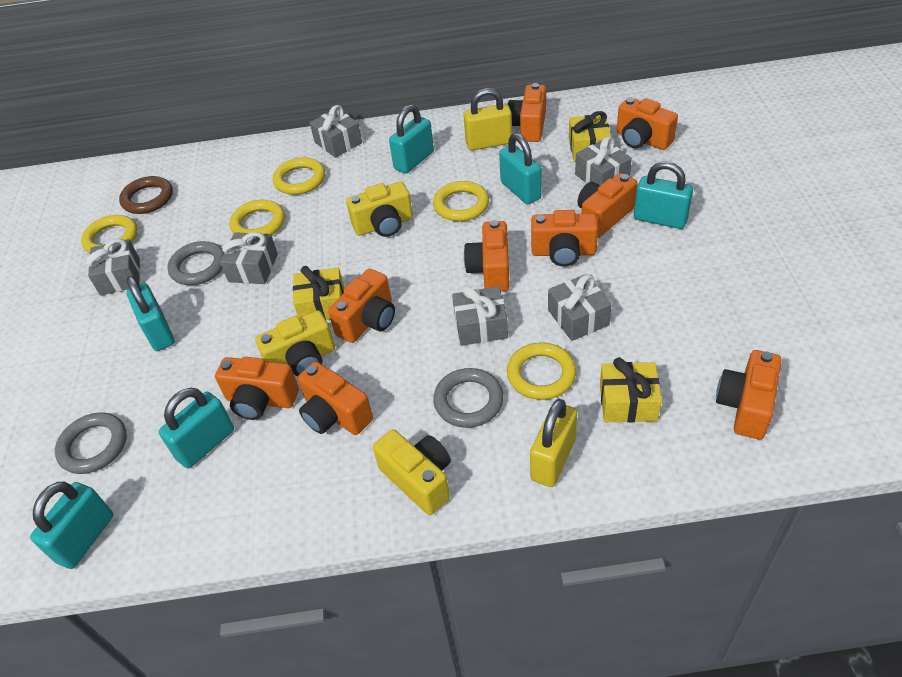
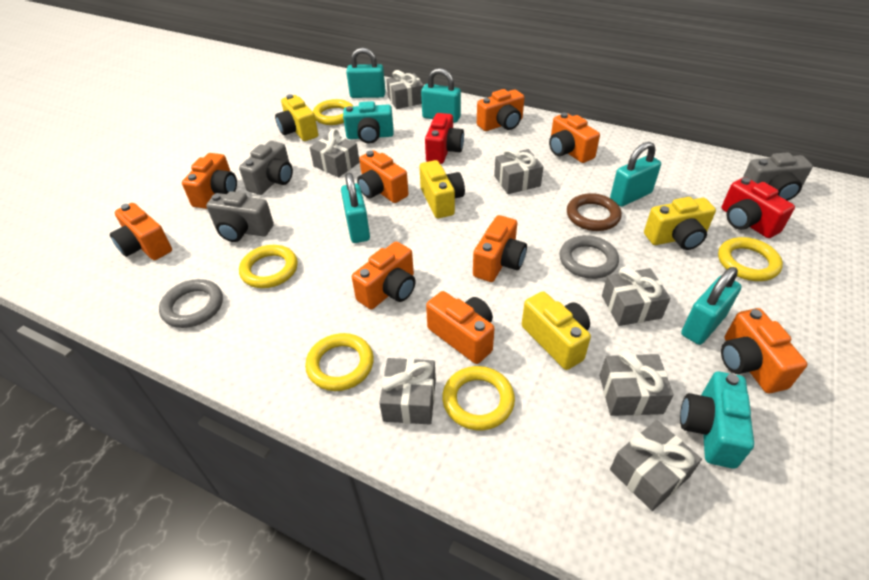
grey camera: none = 0 -> [206,191,274,242] [239,141,293,195] [743,152,813,201] = 3
grey gift: [86,238,140,296] [220,232,278,284] [310,105,362,158] [452,285,508,346] [548,274,612,341] [575,136,632,185] = 6 -> [310,129,360,177] [379,358,436,425] [386,70,424,109] [494,147,543,194] [600,350,674,416] [602,267,671,326] [610,420,702,511] = 7
grey ring: [55,412,127,474] [168,241,224,285] [433,368,504,428] = 3 -> [159,279,223,328] [559,235,619,279] = 2
red camera: none = 0 -> [425,113,464,164] [722,177,795,238] = 2
turquoise camera: none = 0 -> [343,101,394,143] [680,372,754,469] = 2
turquoise padlock: [30,482,113,569] [126,276,175,351] [159,388,234,469] [389,104,434,174] [499,133,542,205] [634,162,693,229] = 6 -> [341,173,370,243] [346,47,386,98] [421,68,461,123] [610,142,661,207] [681,267,741,345] = 5
yellow camera: [255,310,335,376] [346,182,413,237] [373,429,451,515] = 3 -> [275,94,318,141] [419,160,465,218] [522,291,591,370] [644,197,716,250] = 4
yellow gift: [293,266,344,320] [569,111,611,162] [600,357,662,422] = 3 -> none = 0
yellow padlock: [463,88,512,151] [530,399,577,487] = 2 -> none = 0

